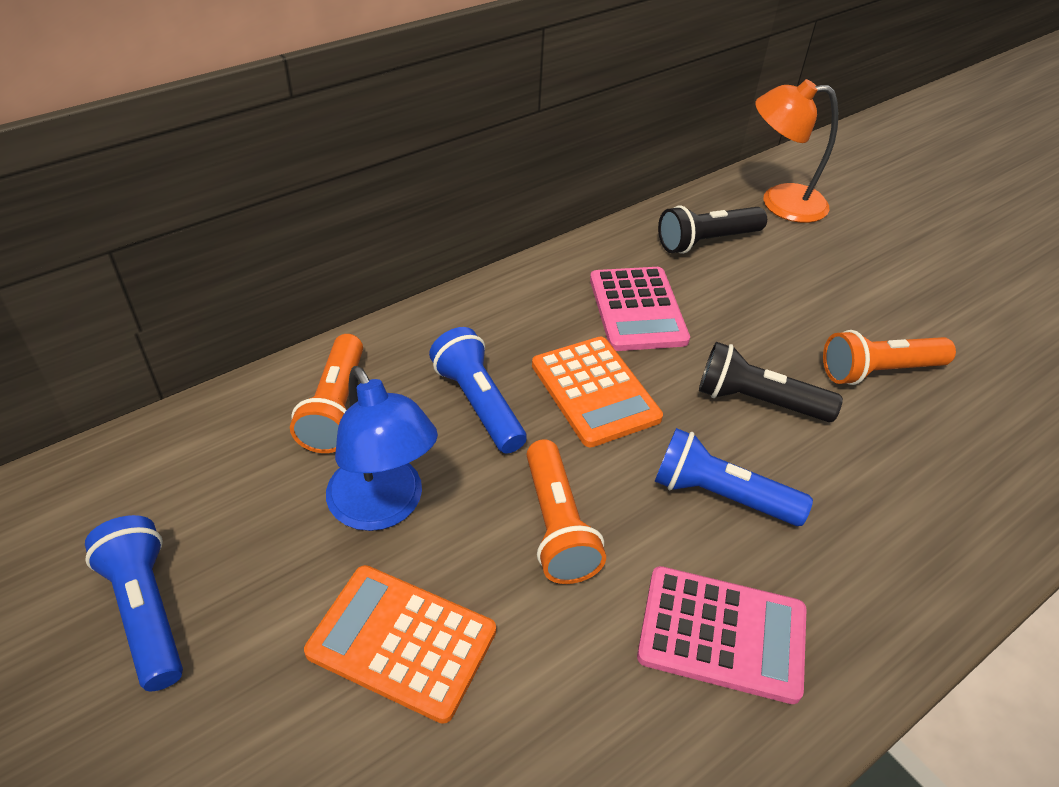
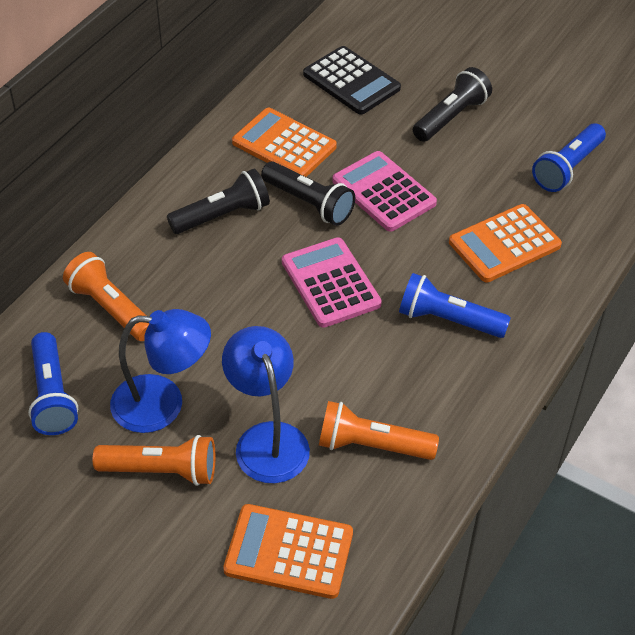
black calculator: none = 0 -> [303,46,401,114] = 1
black flashlight: [658,205,767,254] [699,342,843,422] = 2 -> [167,169,270,234] [261,161,355,226] [413,67,492,142] = 3
blue lamp: [326,366,438,531] = 1 -> [110,309,211,433] [222,326,310,483] = 2
orange calculator: [304,565,496,724] [532,337,663,448] = 2 -> [223,504,353,599] [232,108,337,177] [449,204,562,282] = 3
orange lamp: [755,79,838,223] = 1 -> none = 0

